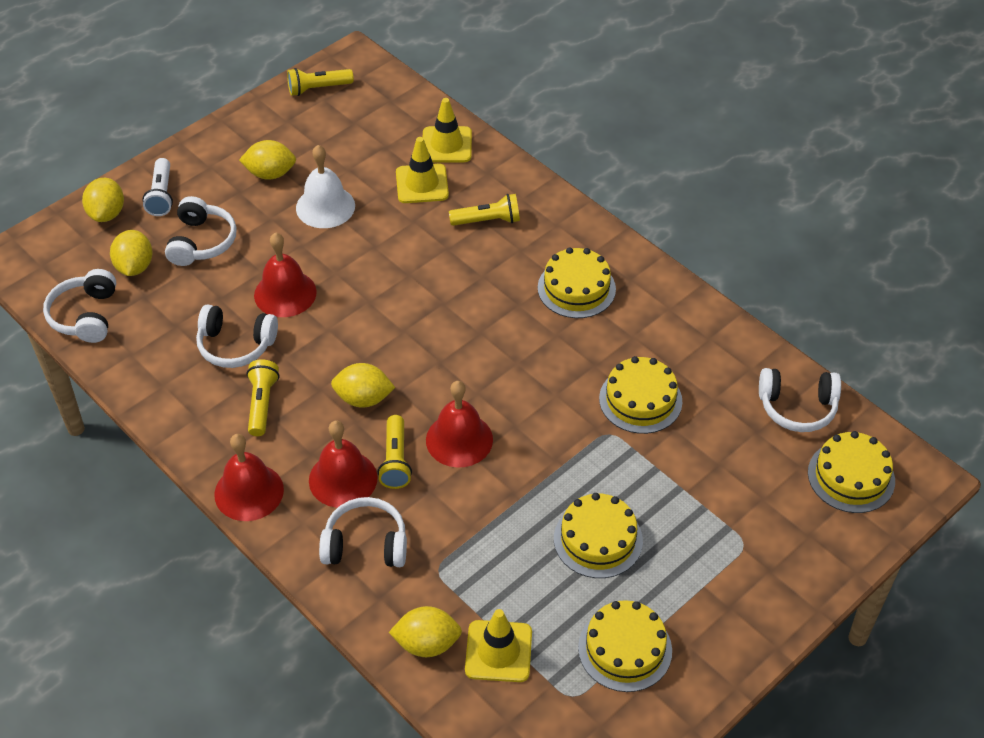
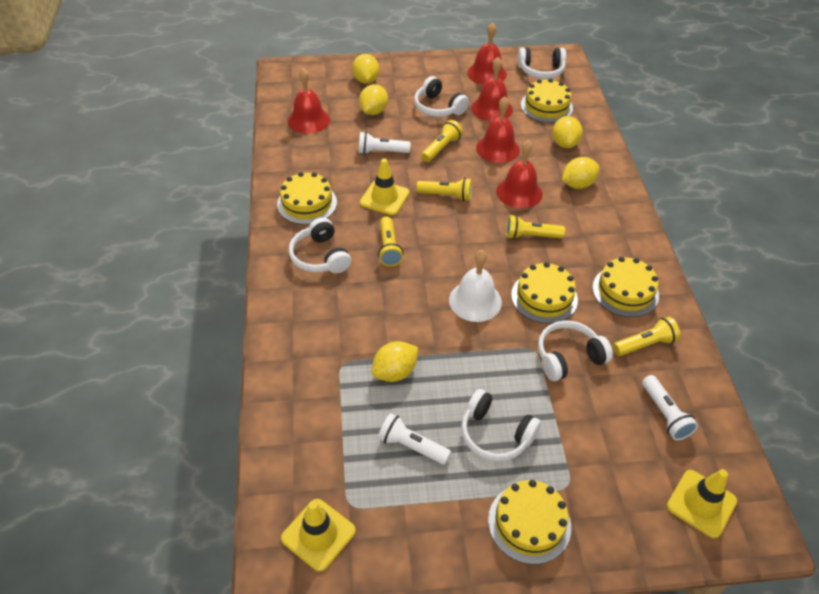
red bell: [214,434,284,521] [254,232,317,317] [309,420,377,508] [426,381,493,468] = 4 -> [288,68,330,134] [467,22,507,85] [471,57,513,122] [476,97,520,163] [496,140,543,208] = 5
white flashlight: [143,158,173,216] = 1 -> [358,132,411,154] [378,413,451,465] [642,375,698,440] = 3
yellow flashlight: [247,359,279,436] [287,68,354,96] [378,415,412,489] [449,194,520,226] = 4 -> [378,217,403,267] [416,178,472,201] [421,120,463,162] [506,215,565,239] [613,317,680,356] = 5

